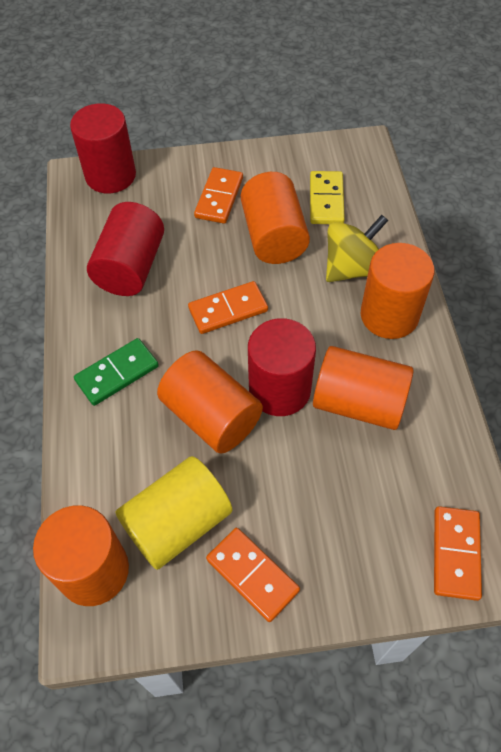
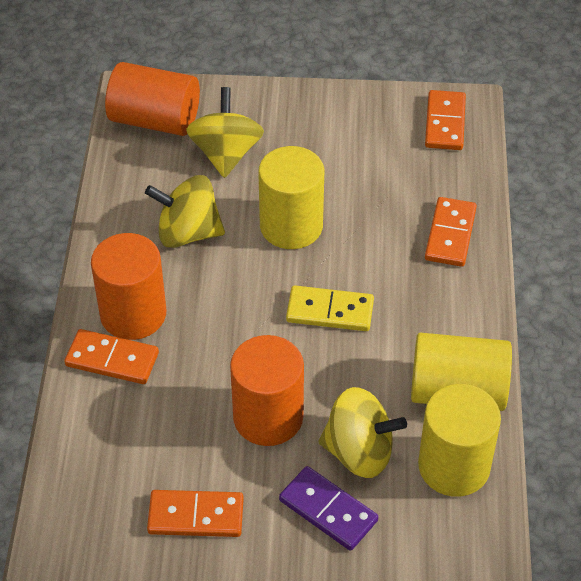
green domino: [74,338,159,406] = 1 -> none = 0
orange cylinder: [33,505,129,606] [157,350,263,454] [241,172,310,264] [313,346,414,430] [361,243,435,339] = 5 -> [91,233,166,340] [105,62,200,136] [230,335,304,446] = 3
purple domino: none = 0 -> [279,466,378,551] = 1
red cylinder: [70,103,136,193] [87,202,164,296] [248,318,316,416] = 3 -> none = 0
yellow cylinder: [115,456,233,570] = 1 -> [258,146,324,249] [411,333,512,411] [418,384,501,497] = 3
yellow spinning top: [326,215,388,282] = 1 -> [145,175,225,248] [186,87,264,178] [318,387,407,478] = 3

